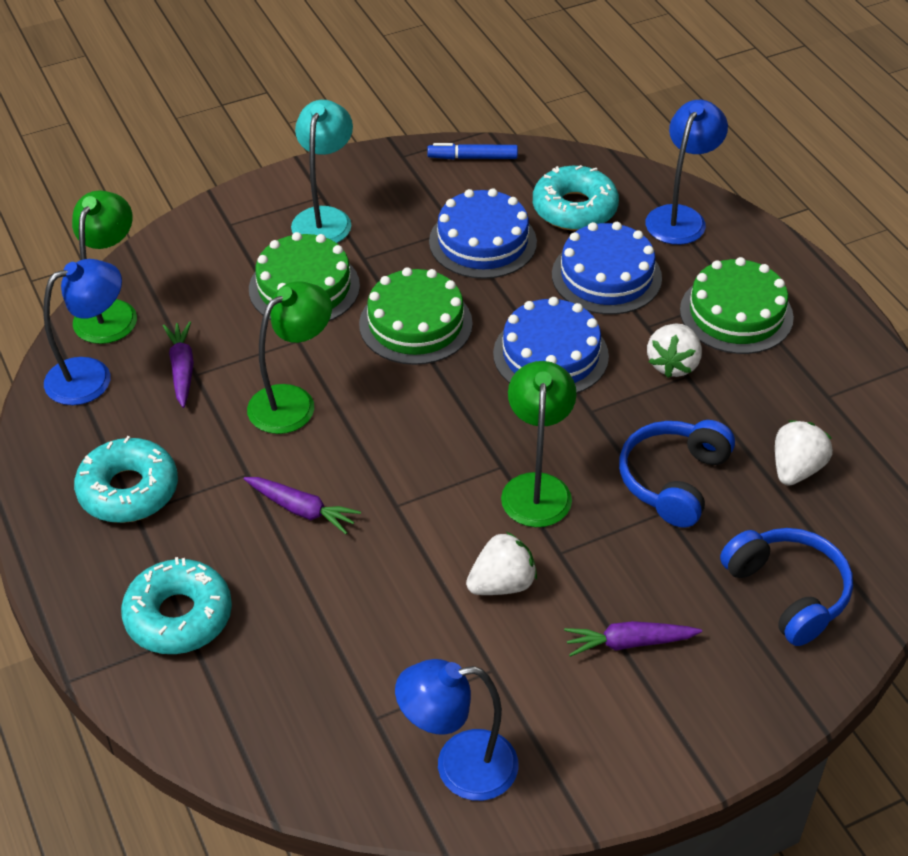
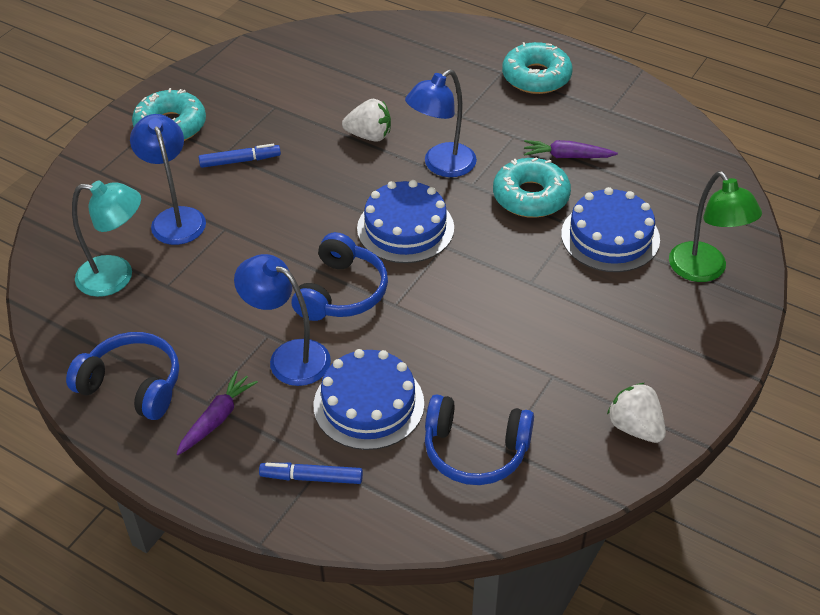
blue headphones: [619,420,735,528] [720,528,853,646] = 2 -> [66,332,179,420] [291,232,388,321] [425,394,534,485] = 3
blue marker: [427,143,518,160] = 1 -> [199,144,281,168] [259,463,363,484] = 2
green cake: [249,232,360,321] [359,267,473,365] [680,257,794,354] = 3 -> none = 0
green lamp: [72,190,137,344] [247,281,332,434] [501,361,577,527] = 3 -> [669,171,762,282] = 1
purple carrot: [163,321,194,408] [244,477,361,534] [564,621,702,657] = 3 -> [177,371,258,455] [524,140,618,158] = 2
white strawberry: [466,532,537,595] [647,324,702,378] [775,420,833,486] = 3 -> [342,99,391,142] [607,383,666,443] = 2

